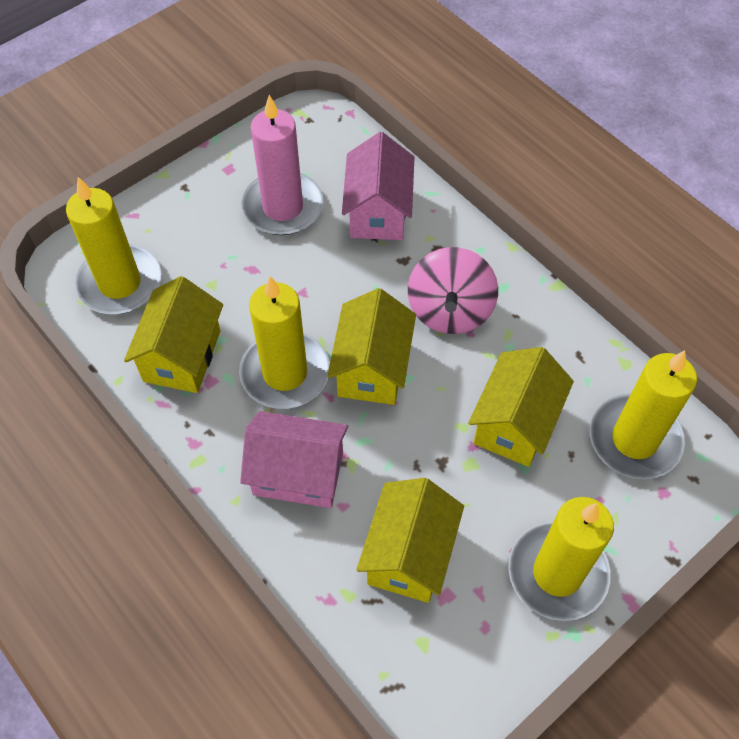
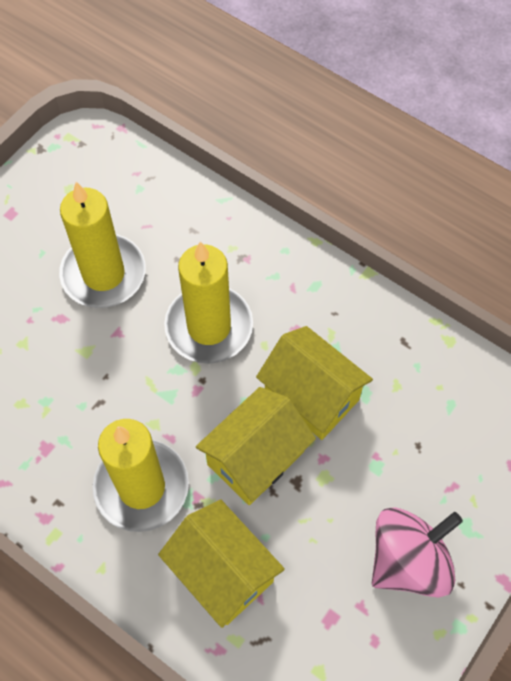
pink candle: [241,95,323,235] = 1 -> none = 0
pink house: [240,411,348,508] [342,132,415,240] = 2 -> none = 0
yellow candle: [66,177,161,314] [239,276,330,409] [508,497,614,621] [590,350,697,479] = 4 -> [59,182,146,308] [93,419,189,532] [164,241,253,364] = 3
yellow house: [124,276,223,393] [327,288,416,405] [356,478,464,603] [468,347,574,467] = 4 -> [158,499,285,628] [196,387,316,505] [256,326,373,440] = 3

